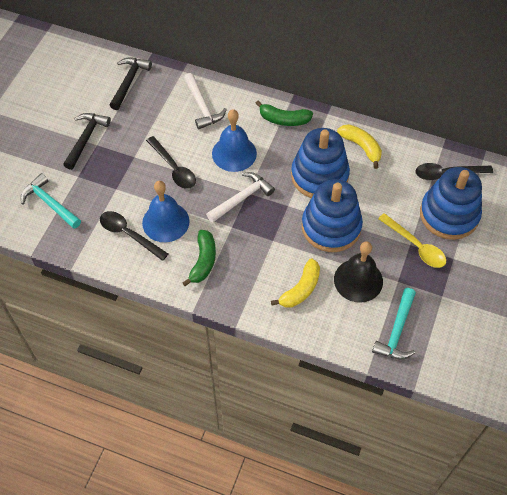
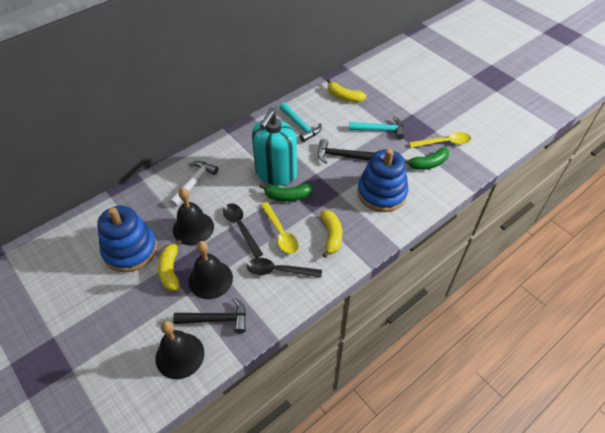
black bell: [334,241,383,303] = 1 -> [156,321,204,379] [173,188,214,245] [189,241,233,299] = 3
black spoon: [100,211,168,261] [146,136,196,189] [416,163,493,180] = 3 -> [223,203,263,258] [247,258,322,277] = 2
blue bell: [142,181,190,242] [212,109,257,172] = 2 -> none = 0
blue stacking toy: [291,128,350,198] [302,179,363,252] [420,167,482,240] = 3 -> [97,206,157,273] [357,149,408,212] = 2
turquoise soap dispenser: none = 0 -> [252,110,297,186] = 1
white hammer: [184,73,227,129] [206,172,275,223] = 2 -> [169,161,218,207] = 1
yellow banana: [271,258,320,307] [337,124,382,169] = 2 -> [158,240,182,291] [320,210,342,258] [327,79,367,102] = 3
yellow spoon: [378,213,446,268] = 1 -> [261,202,299,254] [409,132,471,148] = 2

